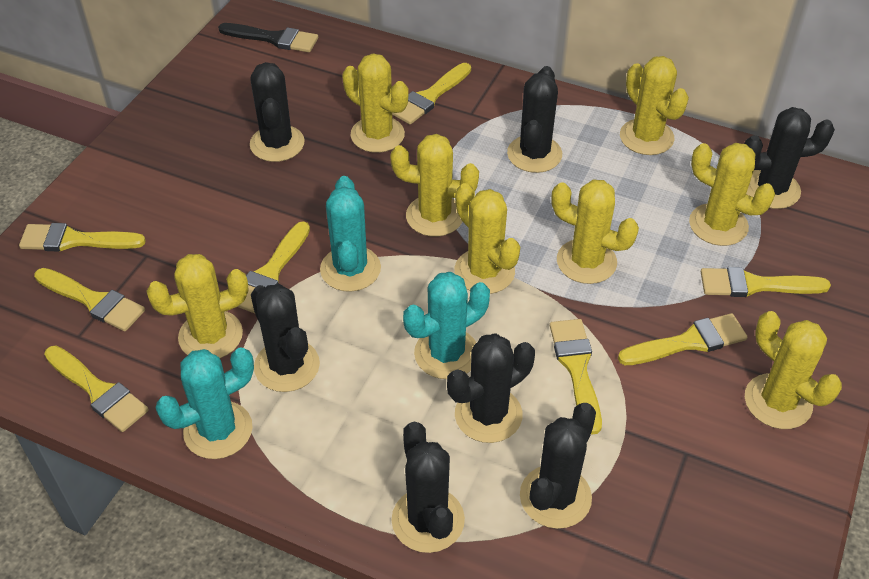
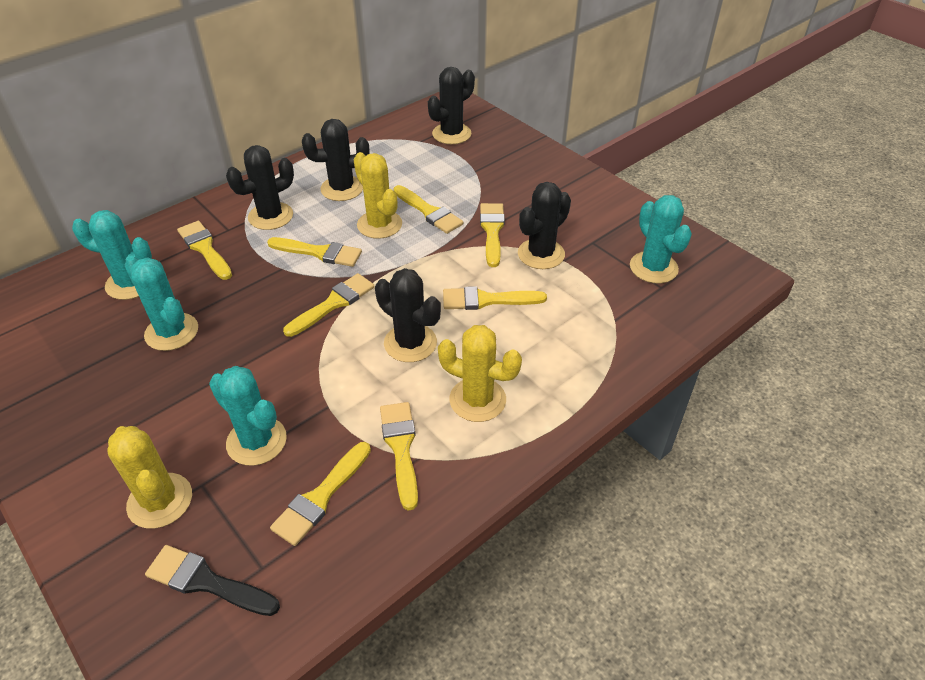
black cactus: [250,62,305,162] [251,284,320,392] [391,421,465,553] [447,333,535,443] [507,66,562,173] [520,403,596,529] [744,107,835,209] = 7 -> [226,145,294,230] [302,119,370,201] [375,268,441,362] [428,67,475,144] [518,182,571,269] = 5
turquoise cactus: [155,347,254,459] [320,176,381,292] [403,272,490,379] = 3 -> [72,210,152,300] [125,256,198,351] [209,366,287,466] [630,195,692,283] = 4
yellow cactus: [146,254,249,358] [342,54,409,153] [390,134,479,237] [454,183,520,294] [551,179,639,284] [620,56,689,155] [689,143,775,246] [745,311,842,429] = 8 -> [107,426,192,529] [353,152,402,239] [438,325,522,422] = 3

